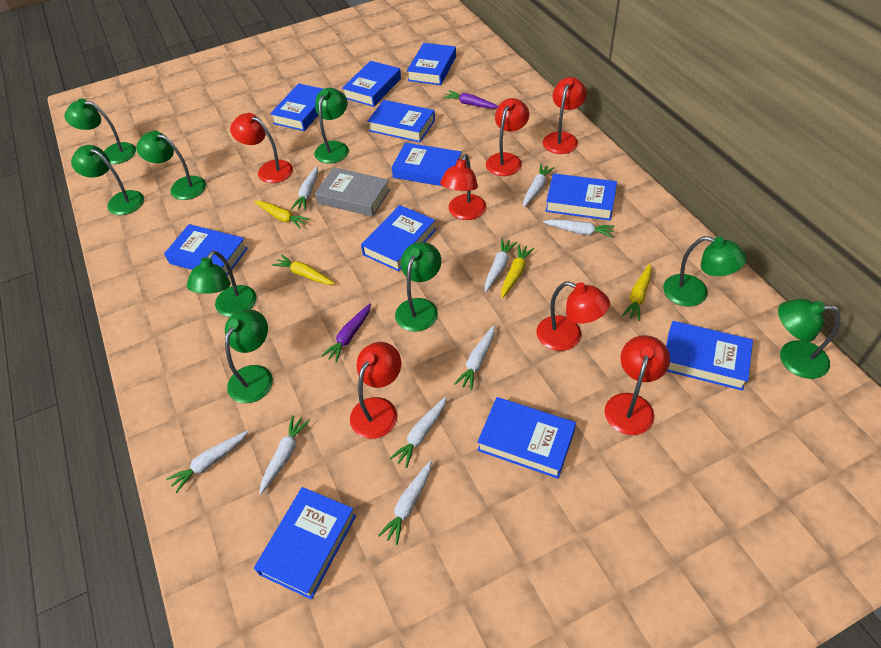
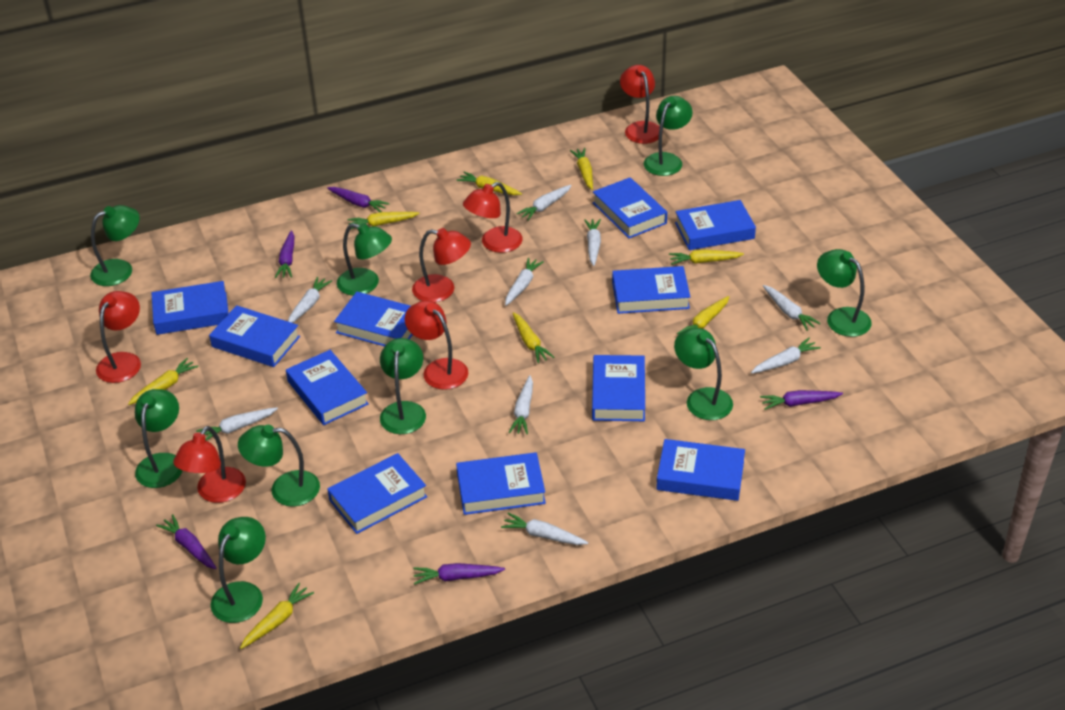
grey book: [315,168,390,217] = 1 -> none = 0
purple carrot: [321,303,371,363] [443,91,498,109] = 2 -> [156,514,216,569] [275,230,294,278] [327,187,390,212] [413,563,505,585] [760,390,843,410] = 5
red lamp: [230,113,293,183] [350,342,401,439] [440,154,486,220] [486,98,529,176] [536,281,610,351] [543,77,587,154] [605,335,670,435] = 7 -> [96,291,141,383] [173,426,246,503] [405,301,468,390] [412,228,471,302] [463,182,523,253] [620,65,663,144] = 6
yellow carrot: [254,201,310,229] [272,254,335,285] [501,244,534,298] [622,264,652,321] = 4 -> [128,358,199,405] [240,583,314,649] [347,212,420,230] [457,172,522,195] [513,312,554,363] [570,148,593,190] [669,249,744,265] [677,296,729,334] = 8

